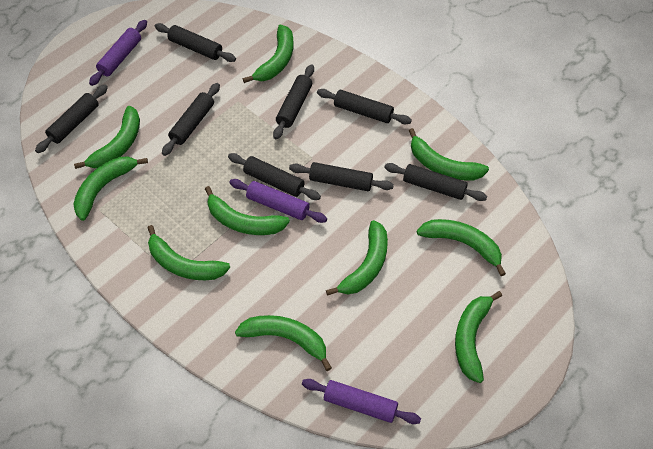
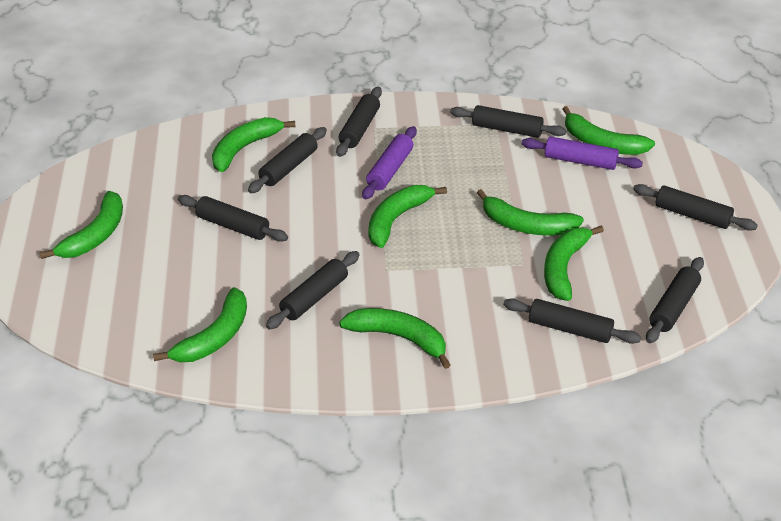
green banana: [73,157,148,221] [74,106,140,169] [148,225,230,280] [205,186,290,235] [235,315,332,371] [243,25,293,83] [326,220,388,296] [409,128,489,180] [417,219,506,276] [455,291,502,383] = 10 -> [40,191,123,259] [153,287,247,362] [212,117,296,172] [339,308,451,369] [368,185,447,248] [477,189,584,236] [544,226,604,301] [562,106,655,155] = 8
purple rolling pin: [89,20,147,86] [229,179,327,223] [302,379,421,424] = 3 -> [362,126,417,199] [522,136,643,170] = 2

